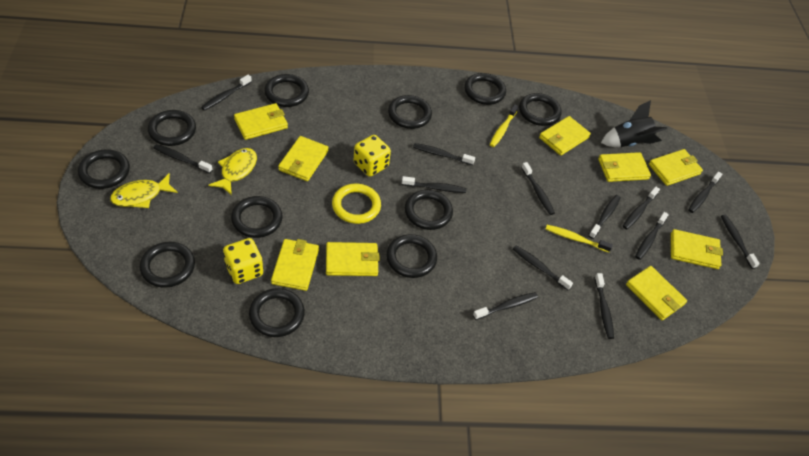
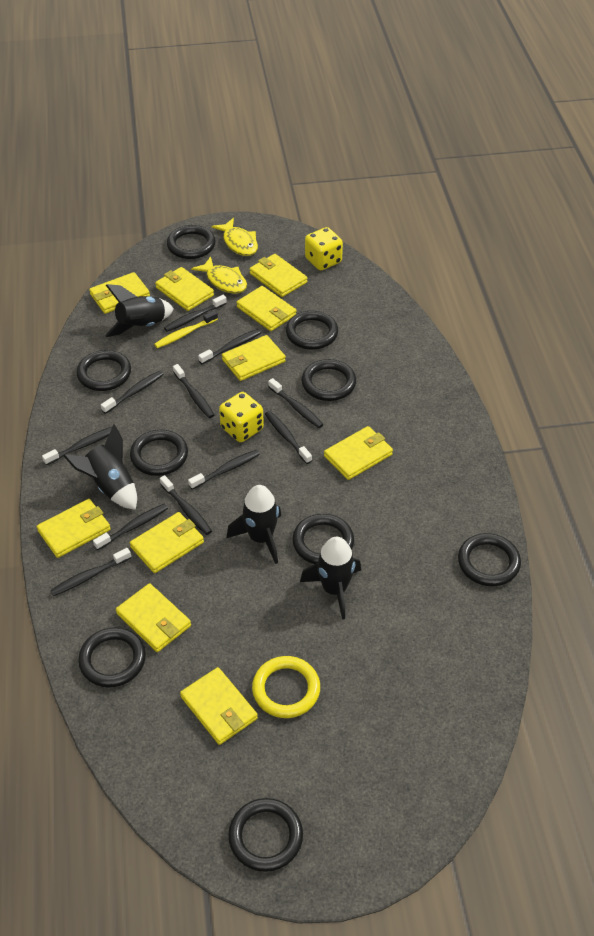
black ring: [78,149,130,189] [140,242,195,288] [148,110,196,146] [231,196,283,238] [249,288,305,337] [264,74,309,107] [386,234,437,278] [388,95,432,129] [405,190,453,230] [464,73,506,105] [519,93,562,126] = 11 -> [76,350,131,391] [78,627,146,688] [130,430,188,476] [167,225,216,259] [228,798,303,872] [286,311,338,350] [292,514,354,564] [301,359,356,401] [458,533,521,586] = 9
black rocket: [601,100,667,147] = 1 -> [64,424,137,510] [105,284,174,337] [227,485,281,564] [300,537,361,620] = 4
black toothbrush: [154,144,213,174] [201,75,252,111] [402,176,467,193] [413,143,475,165] [473,292,538,320] [513,246,573,290] [521,162,555,215] [589,195,621,239] [594,273,614,339] [623,187,660,230] [635,212,669,260] [688,172,722,213] [721,215,760,269] = 13 -> [42,427,112,465] [50,548,131,596] [93,504,168,550] [101,371,164,414] [160,475,212,535] [164,295,227,332] [173,364,214,418] [188,450,260,490] [198,329,261,364] [265,411,312,464] [268,378,324,428] = 11
yellow toothbrush: [490,104,519,147] [546,225,613,252] = 2 -> [154,310,218,348] = 1
yellow wallet: [234,103,288,140] [271,239,319,291] [278,136,329,181] [326,242,380,276] [539,116,591,156] [598,152,651,182] [626,266,687,320] [649,149,703,186] [671,229,723,269] = 9 -> [37,499,111,558] [89,272,150,314] [116,583,191,652] [130,512,204,573] [155,267,214,311] [180,667,258,745] [222,335,286,381] [236,286,296,331] [250,254,307,297] [324,426,393,480] = 10

